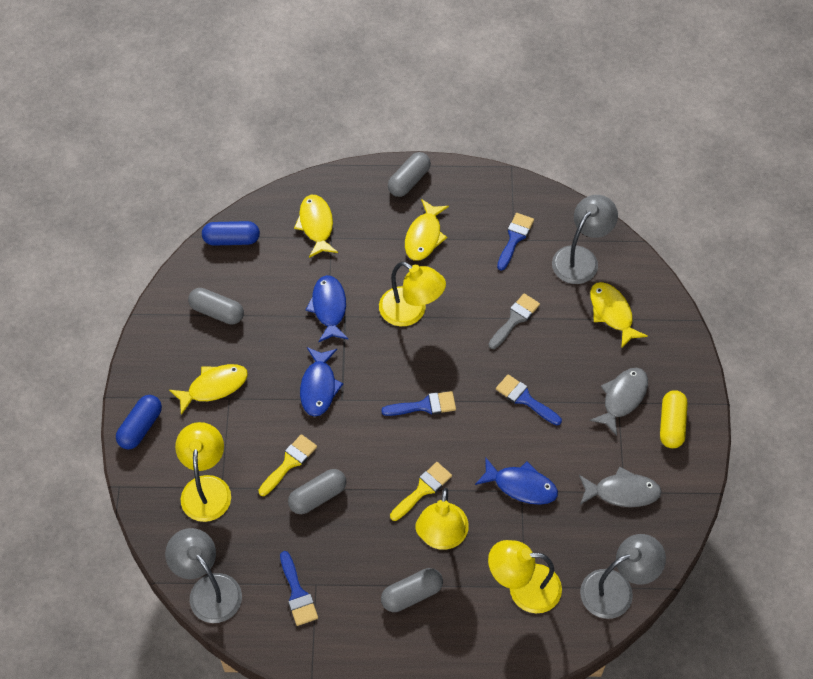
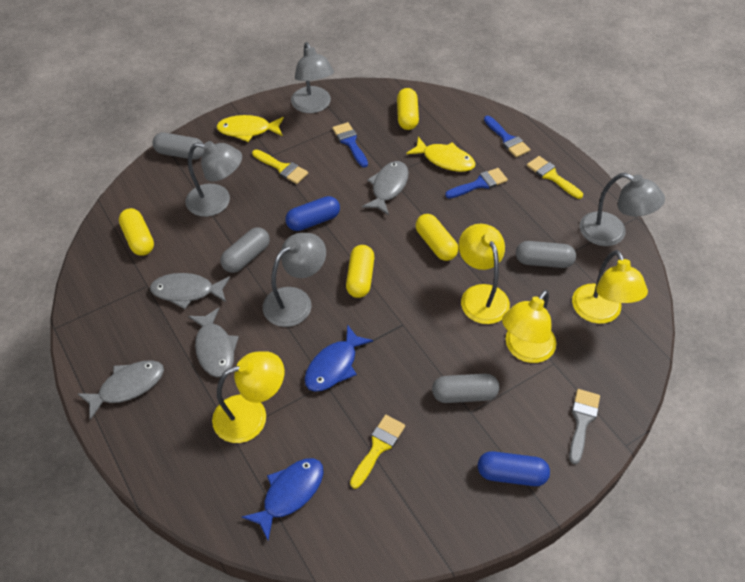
blue brush: [280,551,318,626] [381,391,456,416] [496,374,562,425] [497,213,534,271] = 4 -> [332,122,368,168] [445,168,508,198] [484,116,530,157] = 3
blue fish: [300,347,343,417] [306,275,349,342] [475,457,558,505] = 3 -> [242,458,324,540] [304,324,373,392] = 2
grey fish: [579,467,662,507] [590,368,648,436] = 2 -> [78,360,164,420] [150,273,230,309] [188,307,239,377] [362,161,409,215] = 4
grey lamp: [165,528,242,623] [552,195,618,284] [580,534,666,619] = 3 -> [185,141,242,217] [263,233,326,327] [291,42,334,113] [580,173,665,246] = 4
yellow brush: [258,434,317,496] [390,462,452,521] = 2 -> [252,149,308,184] [350,415,405,489] [527,156,583,199] = 3
yellow capsule: [660,390,688,448] = 1 -> [119,208,154,256] [346,245,374,298] [397,88,419,130] [416,214,458,261] = 4
yellow fish: [169,364,248,415] [294,195,338,258] [405,199,449,261] [590,282,648,348] = 4 -> [216,115,284,142] [406,137,476,172] = 2

